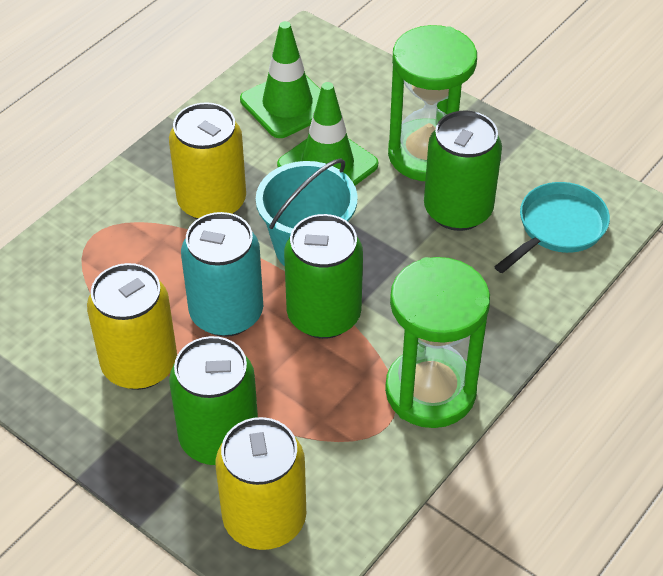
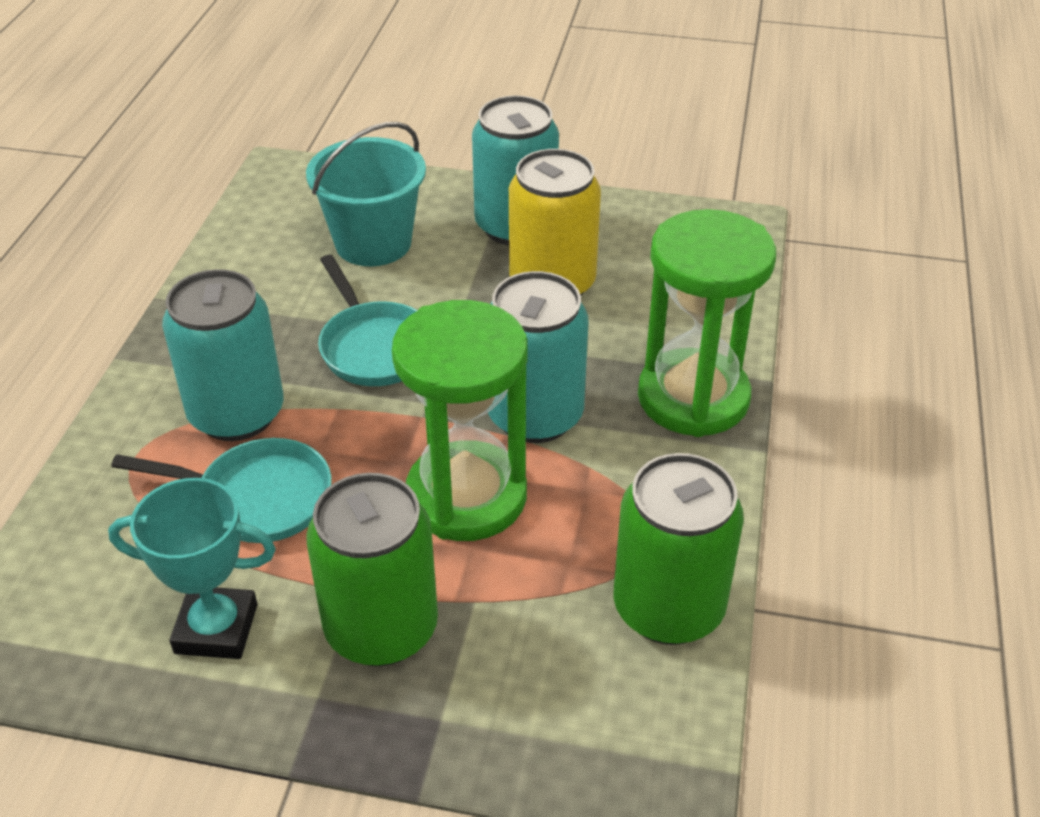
green can: [169,336,258,465] [284,214,363,339] [424,110,502,231] = 3 -> [306,473,438,666] [613,453,744,645] = 2
green traffic cone: [240,21,321,138] [277,82,378,186] = 2 -> none = 0
turquoise can: [181,212,263,337] = 1 -> [162,269,284,441] [472,95,559,245] [488,271,588,443] = 3
turquoise pan: [494,182,610,273] = 1 -> [111,438,332,543] [318,255,418,386] = 2
turquoise trophy: none = 0 -> [108,478,276,659] = 1
yellow can: [87,263,177,390] [169,102,246,219] [216,417,306,550] = 3 -> [509,149,601,296] = 1

